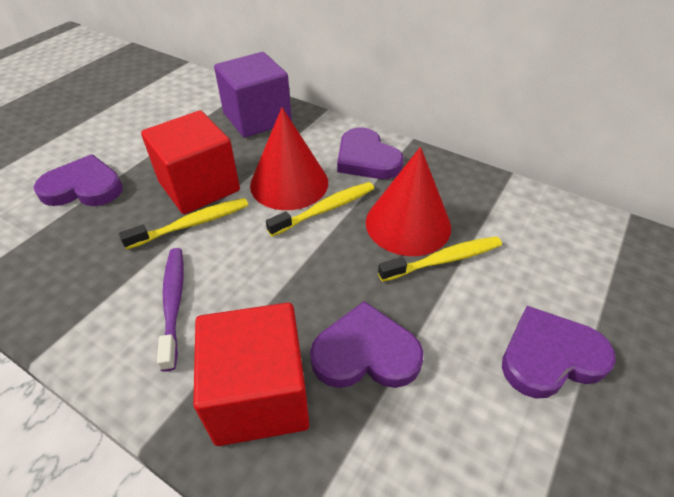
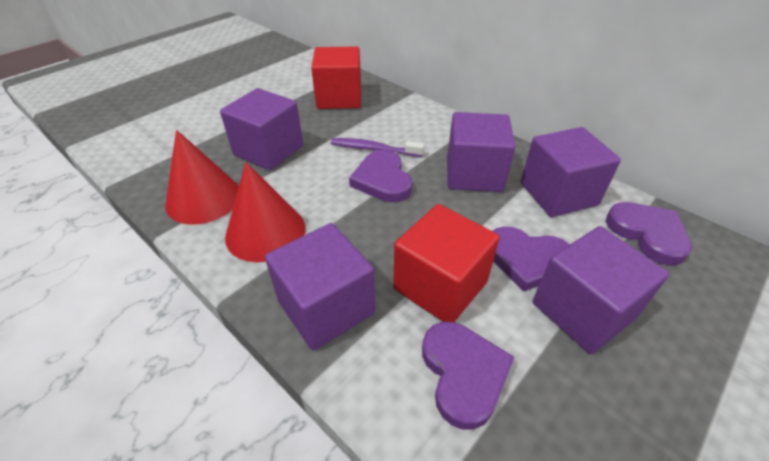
purple cube: [214,52,292,138] = 1 -> [220,88,303,170] [265,223,375,351] [447,112,515,192] [521,127,621,217] [533,226,669,354] = 5
yellow toothbrush: [119,198,248,250] [266,182,374,237] [378,236,502,282] = 3 -> none = 0

